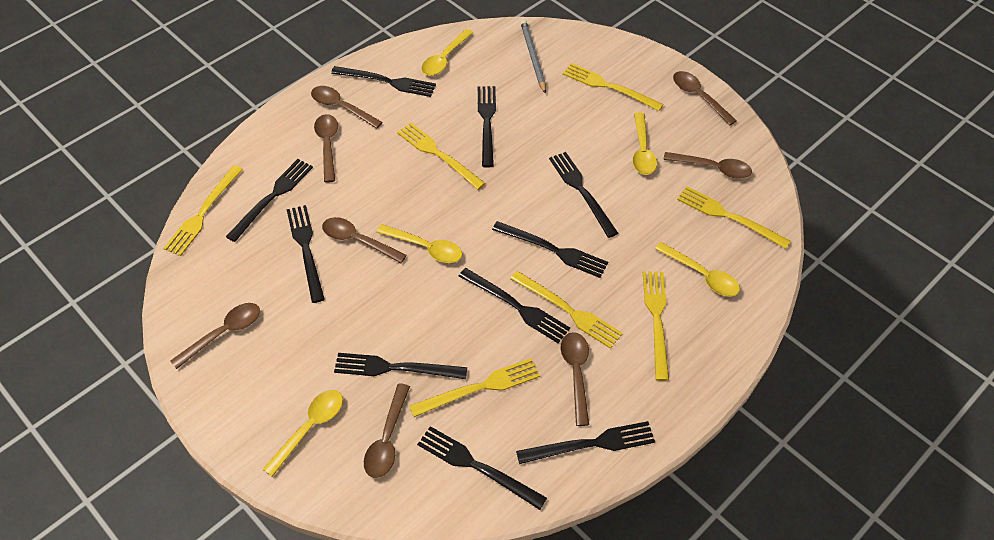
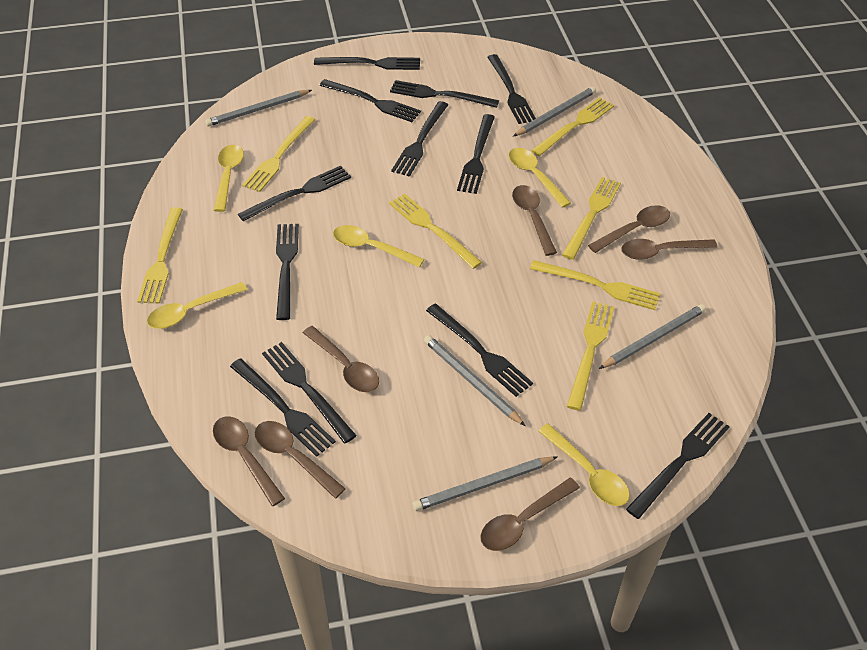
black fork: [226,159,313,242] [286,205,325,303] [331,66,436,97] [334,353,467,379] [417,426,547,510] [459,268,570,343] [478,86,496,168] [492,221,608,278] [516,421,655,464] [549,152,618,238] = 10 -> [230,358,336,457] [238,166,351,221] [262,342,357,443] [276,224,299,320] [314,57,420,70] [319,79,421,122] [390,80,499,108] [391,101,448,177] [426,304,533,397] [457,114,495,194] [488,54,536,124] [626,413,730,519] = 12
brown spoon: [170,303,260,369] [311,86,383,129] [314,114,338,183] [322,217,407,263] [364,383,410,478] [561,332,589,426] [663,152,752,179] [673,71,737,125] = 8 -> [213,416,285,506] [255,421,346,499] [303,326,379,392] [481,478,580,551] [512,185,557,256] [588,205,670,253] [621,239,718,260] = 7
grey pencil: [521,20,546,94] = 1 -> [205,90,312,127] [413,456,557,511] [424,335,525,426] [513,87,596,136] [599,304,706,369] = 5

